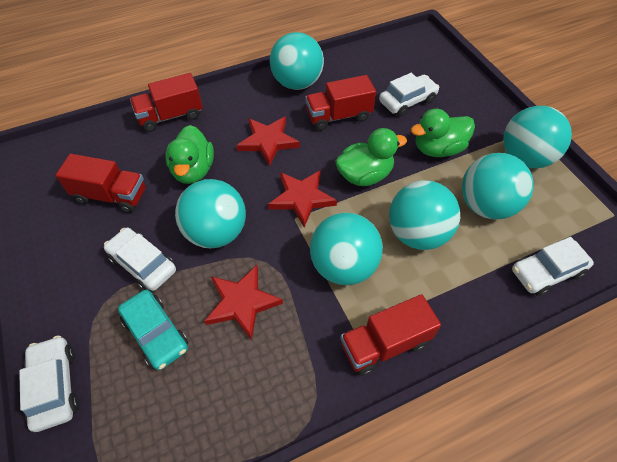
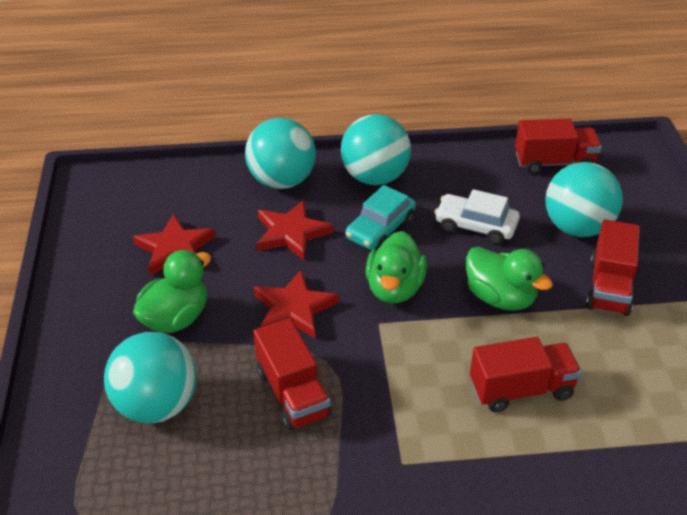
turquoise ball: [175,179,246,248] [270,32,324,90] [310,213,383,285] [389,180,460,250] [462,153,534,220] [503,106,572,168] = 6 -> [104,332,197,423] [245,118,316,189] [341,114,411,185] [545,162,623,237] = 4
white car: [19,336,79,432] [104,228,176,291] [379,73,439,116] [512,237,594,296] = 4 -> [434,189,520,244] = 1

